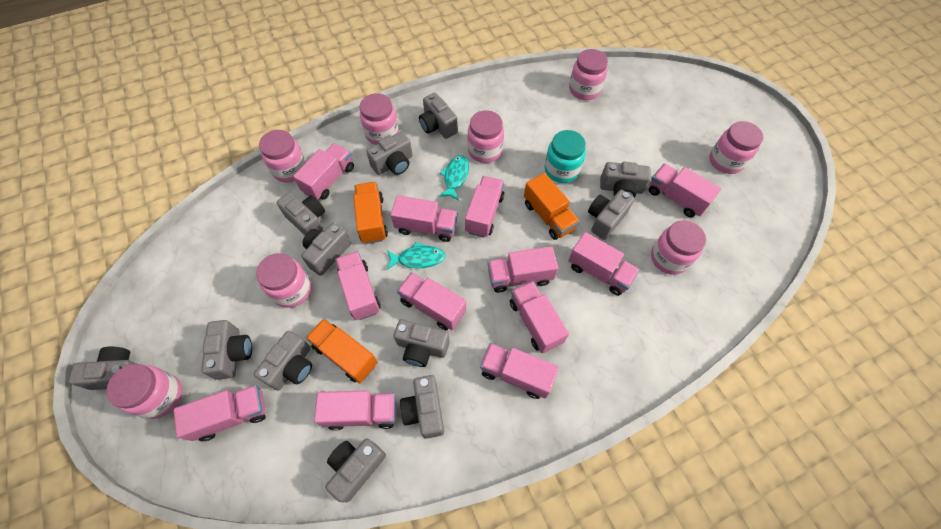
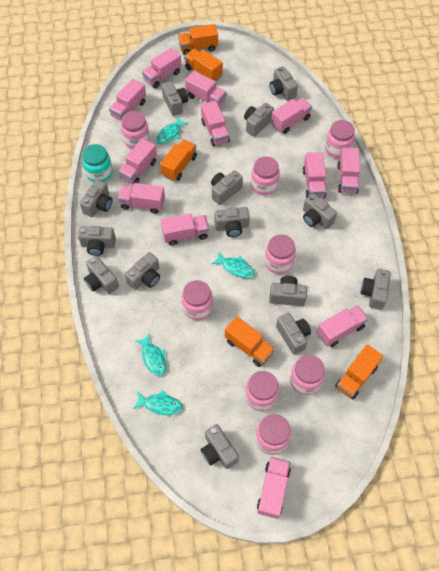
grey camera: [68,347,136,390] [201,320,252,380] [254,331,312,390] [277,192,325,235] [301,223,351,276] [325,439,386,502] [366,132,413,175] [394,319,450,367] [400,375,444,439] [419,93,458,139] [588,190,635,240] [600,162,651,198] = 12 -> [78,226,116,256] [80,180,113,217] [84,256,119,294] [125,252,160,290] [162,81,188,116] [201,424,239,469] [211,170,243,205] [214,207,250,237] [244,103,274,137] [269,67,298,101] [269,276,307,306] [276,313,311,355] [303,193,337,229] [361,269,391,310] = 14
orange truck: [306,318,378,383] [354,182,388,244] [524,173,580,240] = 3 -> [160,139,197,181] [178,24,218,55] [184,49,223,81] [225,316,275,367] [335,344,383,400] = 5
turquoise fish: [387,242,446,270] [439,155,469,201] = 2 -> [133,390,183,415] [135,333,166,376] [156,117,189,144] [212,252,255,278] = 4

